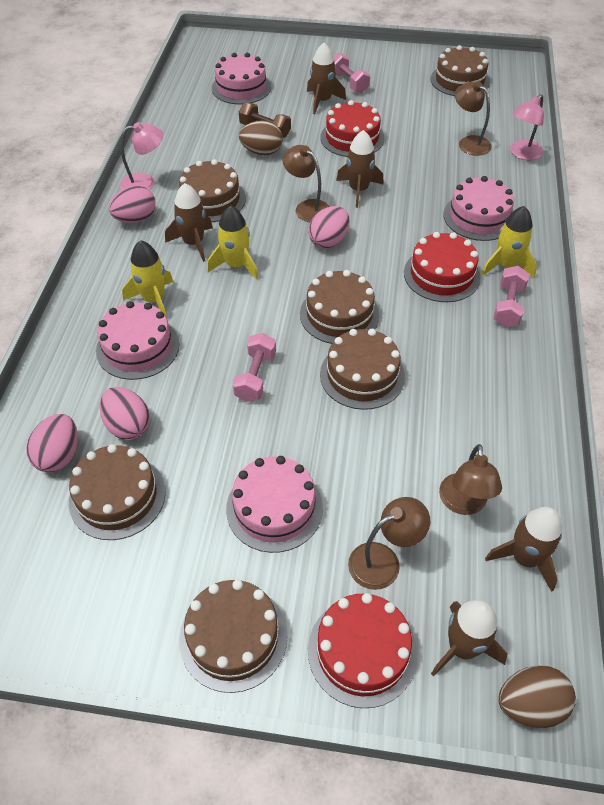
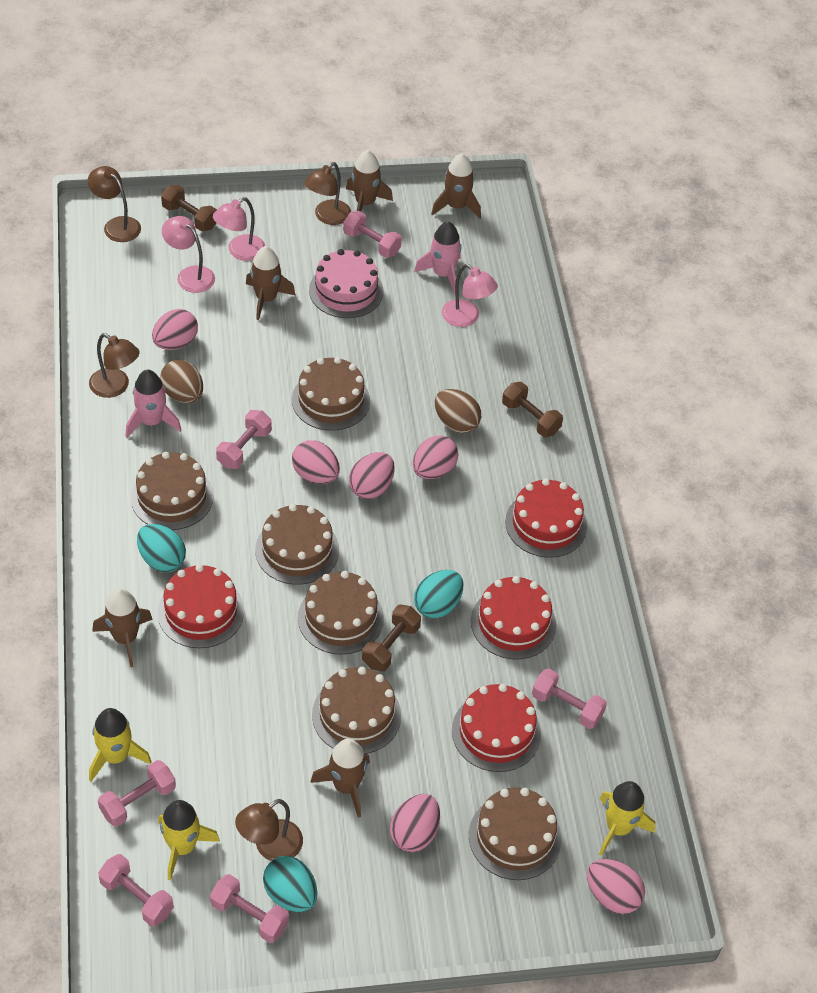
brown dumbbell: [239,102,291,138] = 1 -> [161,185,217,231] [362,605,421,671] [502,382,563,437] = 3
pink cake: [96,301,179,380] [212,53,271,105] [226,456,323,553] [444,176,514,241] = 4 -> [309,249,383,318] = 1
pink dumbbell: [233,333,276,402] [333,53,370,93] [493,266,529,327] = 3 -> [98,760,176,827] [98,854,174,927] [210,874,289,943] [216,410,272,469] [343,211,402,258] [532,668,607,729] = 6
pink egg: [26,414,78,472] [100,387,150,440] [109,185,156,223] [308,206,349,248] = 4 -> [152,309,198,350] [292,440,340,484] [349,452,395,499] [390,794,440,852] [413,436,458,479] [587,859,645,914] = 6
pink lamp: [120,122,163,190] [510,94,544,160] = 2 -> [162,216,215,293] [213,197,265,261] [442,264,498,327] = 3
pink rocket: none = 0 -> [126,370,181,437] [414,221,461,294] = 2
red cake: [308,593,417,708] [320,100,384,157] [404,232,480,302] = 3 -> [158,564,244,648] [452,684,541,772] [471,576,556,659] [505,478,587,558] = 4
turquoise egg: none = 0 -> [137,524,186,572] [263,856,317,912] [414,570,463,618] = 3

